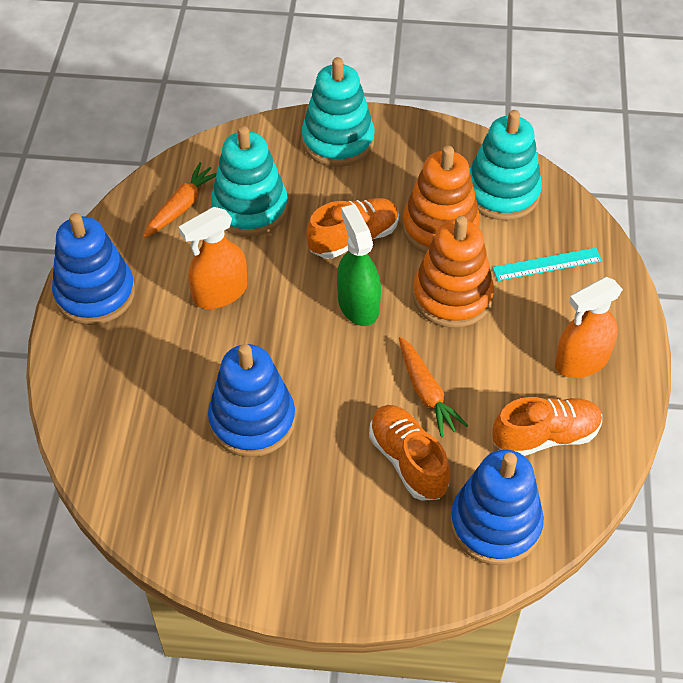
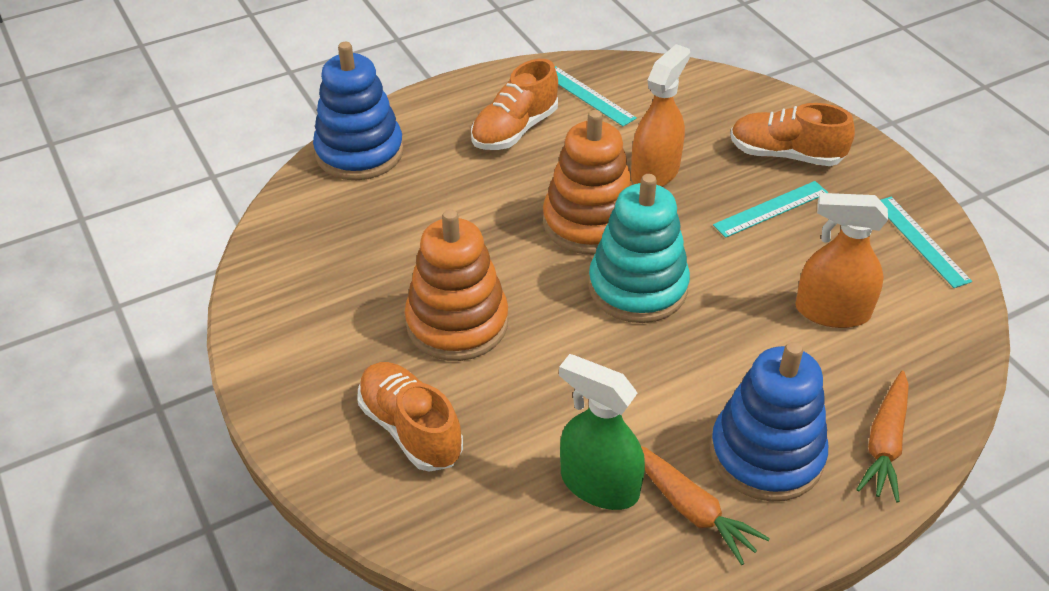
blue stacking toy: [52,213,135,325] [208,344,296,457] [450,449,544,565] = 3 -> [313,42,404,180] [710,342,828,502] = 2
turquoise ruler: [492,248,602,281] = 1 -> [555,66,637,127] [713,181,828,238] [880,197,972,288] = 3
turquoise stacking toy: [211,126,288,237] [302,57,375,167] [470,110,542,220] = 3 -> [589,174,690,323] = 1

